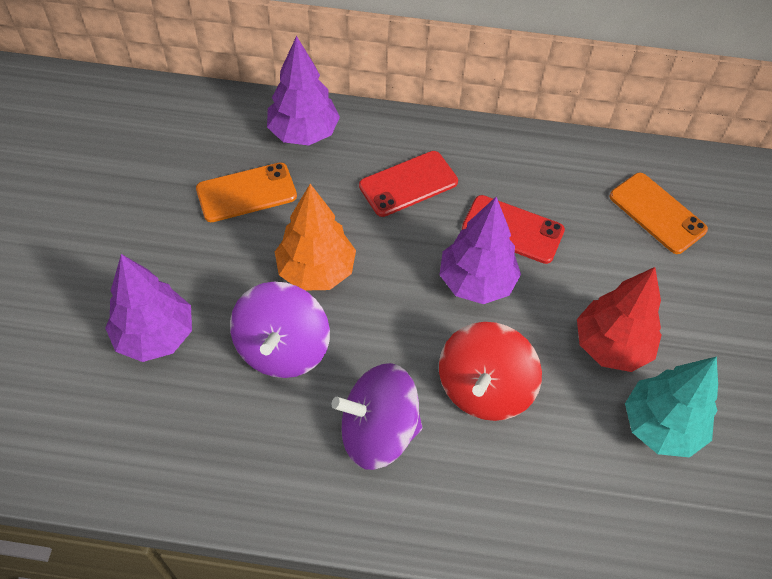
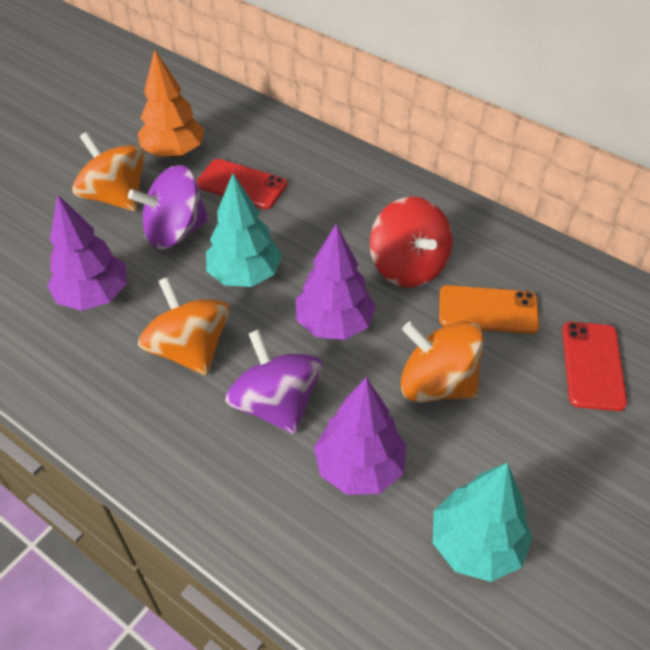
orange phone: [196,162,297,222] [609,173,708,254] = 2 -> [439,285,539,334] = 1
orange spinning top: none = 0 -> [72,132,145,211] [138,276,230,375] [401,321,484,403] = 3
red tree: [577,267,661,372] = 1 -> none = 0
turquoise tree: [625,357,718,458] = 1 -> [206,173,282,287] [433,463,532,582] = 2

